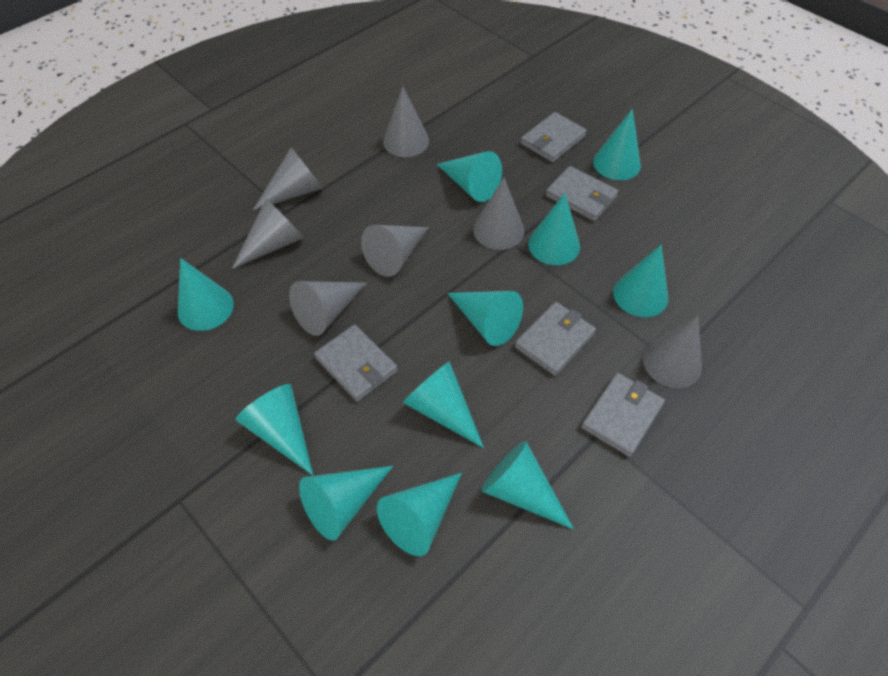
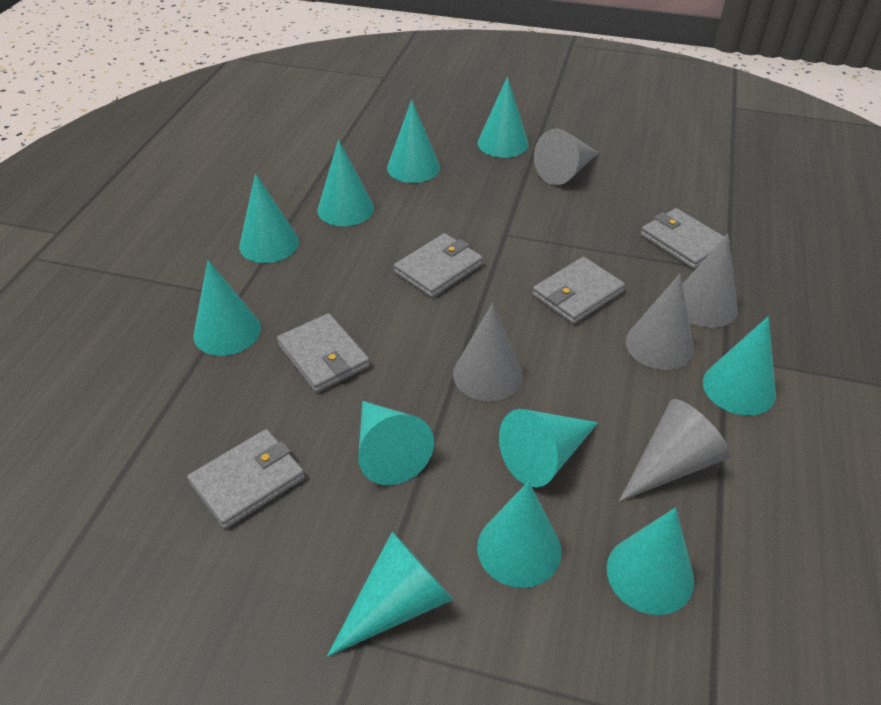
grey cone: [232,199,304,269] [253,147,323,210] [289,281,367,336] [361,225,429,277] [383,87,429,157] [473,178,524,250] [643,316,702,388] = 7 -> [453,303,523,402] [534,129,599,185] [619,399,730,502] [626,274,694,370] [682,234,738,328] = 5

